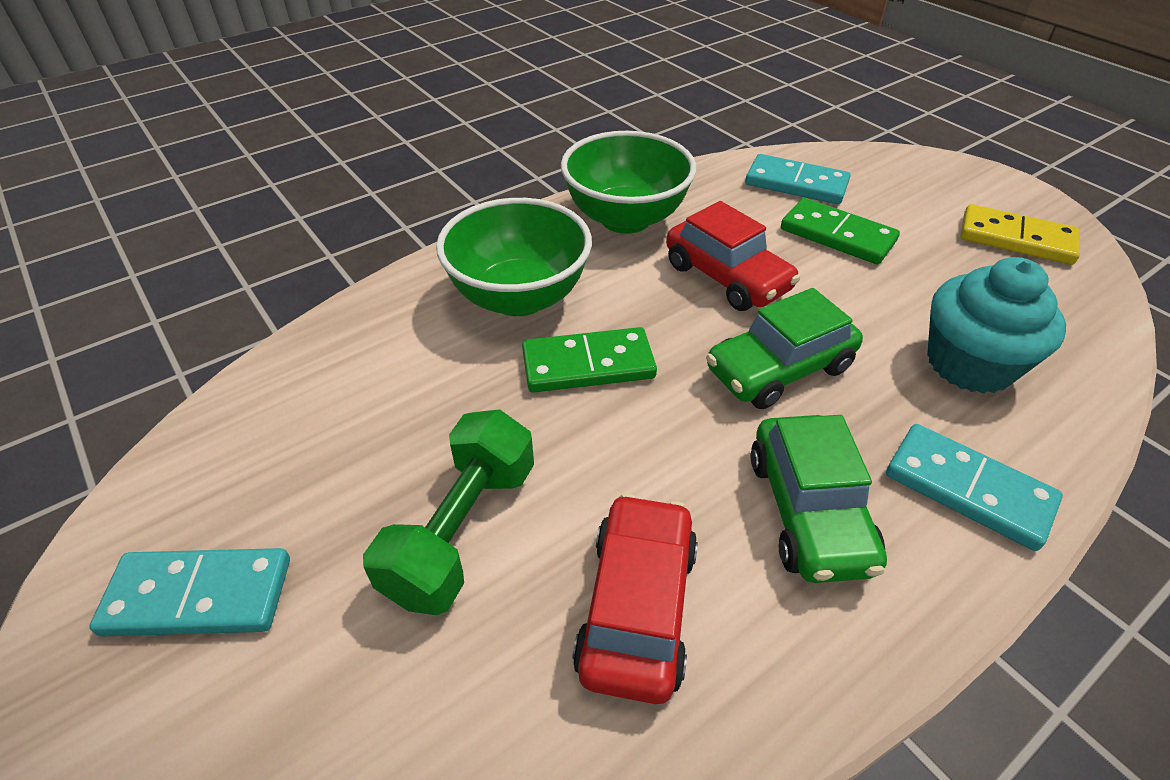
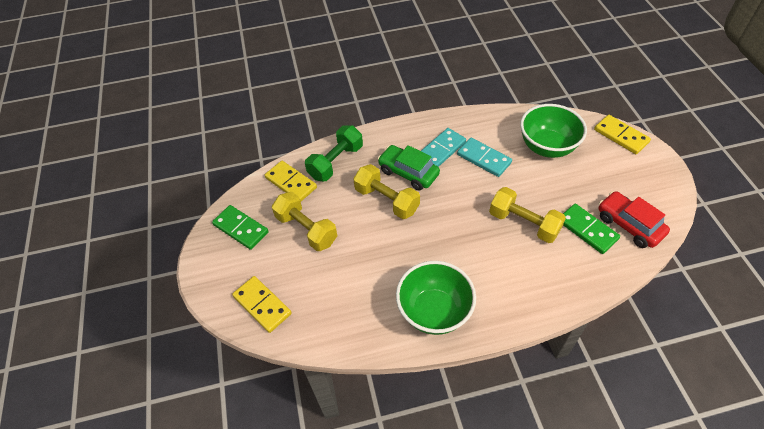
green car: [706,288,863,409] [750,415,887,583] = 2 -> [377,145,440,191] = 1
red car: [573,493,698,704] [666,201,800,311] = 2 -> [598,191,670,248] = 1
turquoise cupcake: [927,257,1066,394] = 1 -> none = 0
turquoise domino: [89,548,290,637] [745,154,850,204] [886,424,1063,551] = 3 -> [421,128,466,167] [457,138,512,177] = 2
yellow domino: [960,204,1080,265] = 1 -> [232,276,292,333] [265,161,317,202] [594,115,651,154] = 3
yellow dumbbell: none = 0 -> [272,192,337,251] [353,164,420,219] [489,187,566,243] = 3

